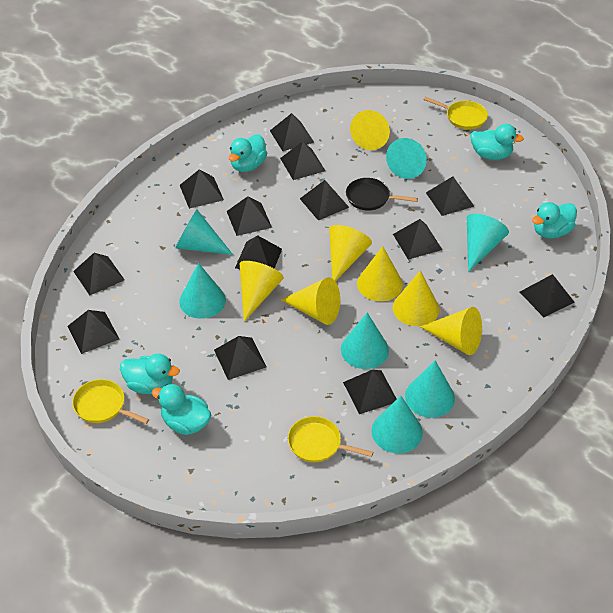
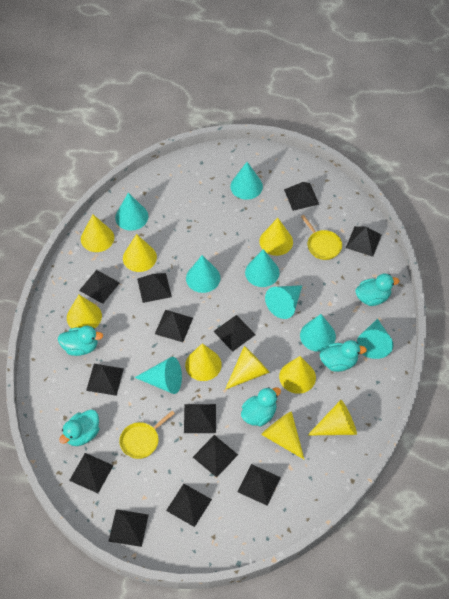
black pan: [346,178,418,210] = 1 -> none = 0
turquoise cone: [175,210,233,255] [179,263,226,319] [341,313,389,369] [371,396,423,453] [386,138,426,179] [405,360,455,418] [467,214,509,272] = 7 -> [115,192,148,231] [134,357,182,394] [186,255,220,293] [230,162,263,200] [245,249,280,287] [265,285,302,319] [300,314,336,352] [357,319,393,359] = 8
yellow cone: [240,261,284,322] [281,277,340,325] [329,225,372,281] [350,110,390,150] [357,246,403,301] [393,270,439,326] [420,307,482,355] = 7 -> [67,295,102,328] [81,215,114,252] [123,234,157,272] [185,343,222,381] [225,346,270,390] [259,218,293,256] [261,411,305,460] [279,356,316,394] [308,400,357,436] = 9
yellow pan: [72,379,149,424] [288,416,373,462] [423,97,488,130] = 3 -> [119,411,175,459] [301,215,342,260] = 2

